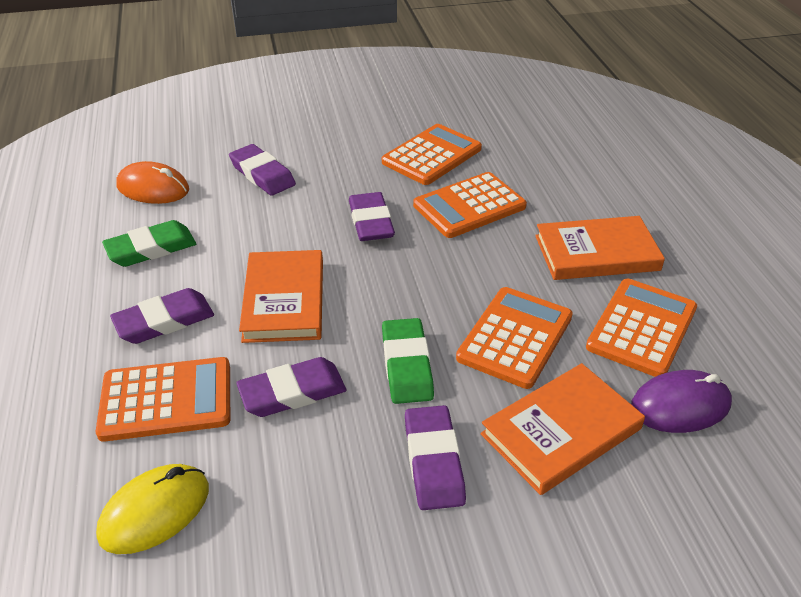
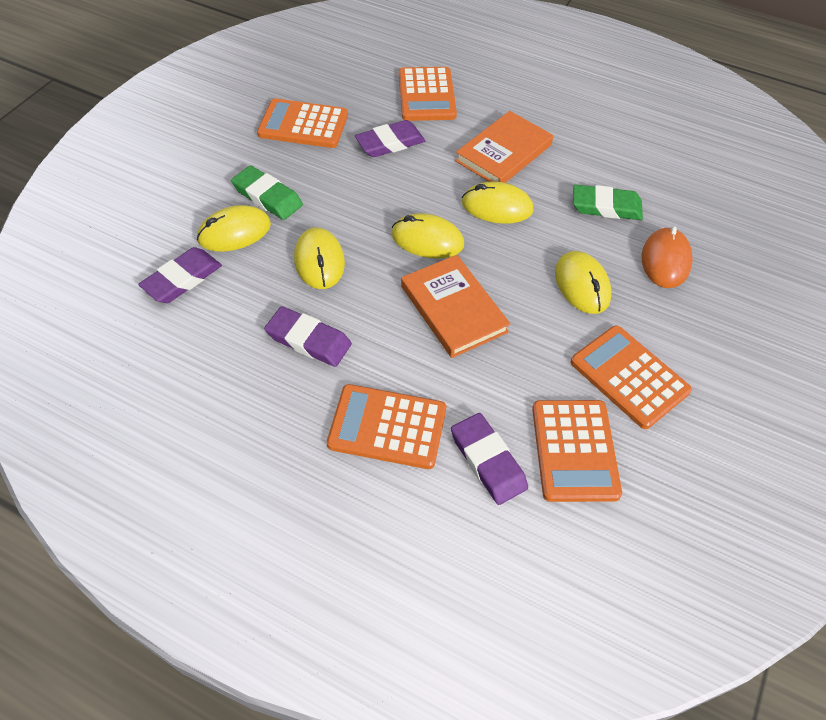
orange book: [239,250,323,343] [481,363,645,495] [535,216,665,280] = 3 -> [401,255,510,358] [455,111,553,183] = 2
purple eraser: [110,288,214,344] [229,144,296,196] [236,357,347,417] [349,192,395,241] [405,405,466,510] = 5 -> [138,247,222,303] [264,306,352,367] [355,120,425,157] [451,413,528,505] = 4
purple mouse: [631,370,732,433] = 1 -> none = 0
yellow mouse: [96,464,209,554] = 1 -> [197,205,271,252] [294,227,345,289] [391,213,464,259] [462,181,533,224] [555,251,612,314] = 5

